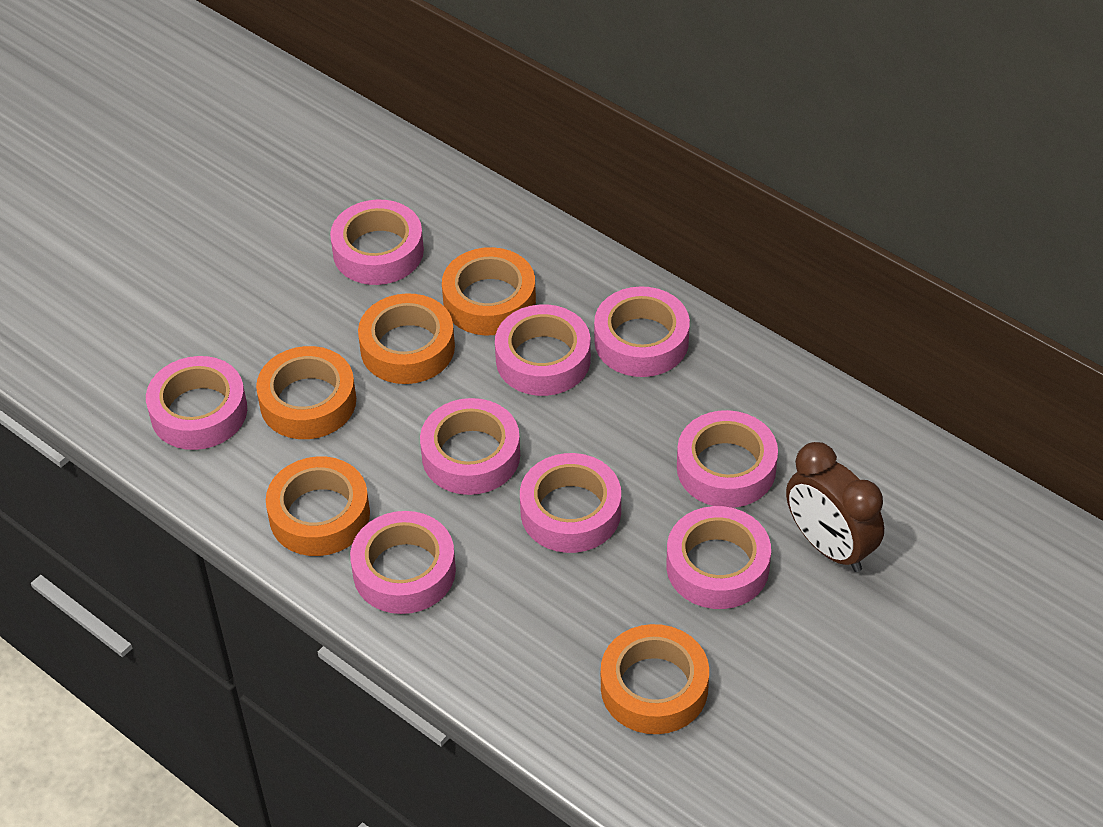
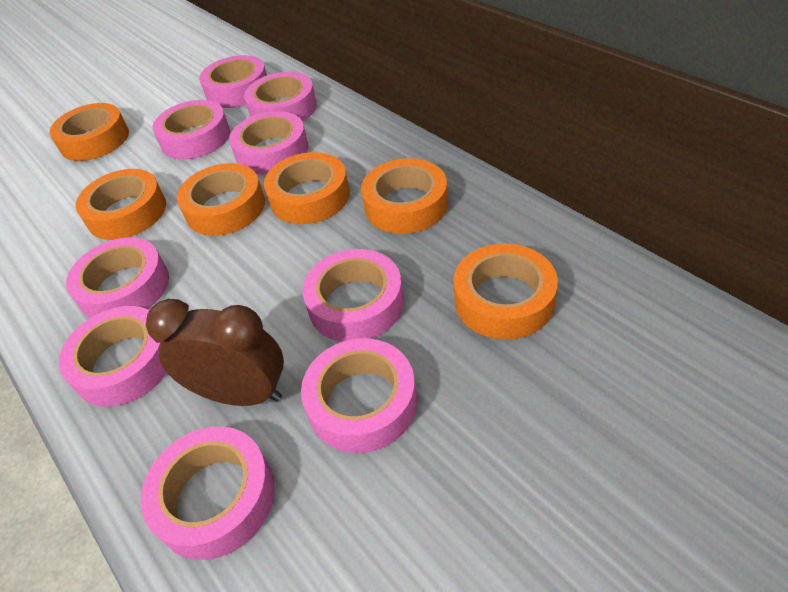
orange tape: [256,346,356,439] [266,457,370,556] [358,293,455,384] [442,247,536,335] [601,624,709,734] = 5 -> [50,103,129,161] [76,169,166,240] [177,163,265,236] [264,152,350,224] [361,158,448,234] [454,243,558,340] = 6

